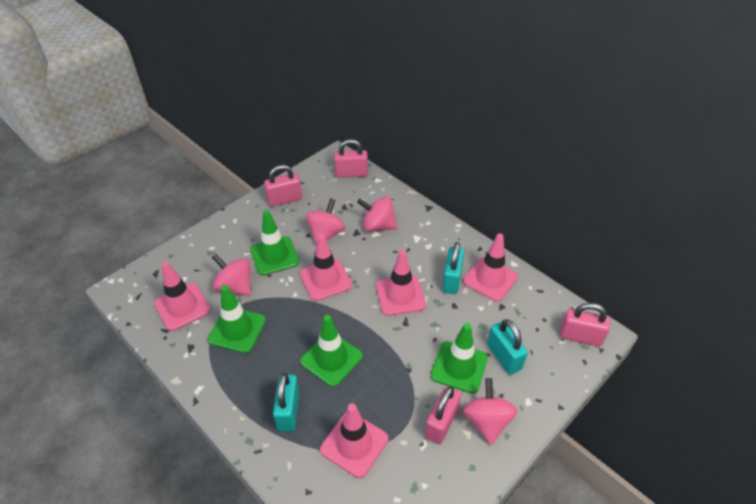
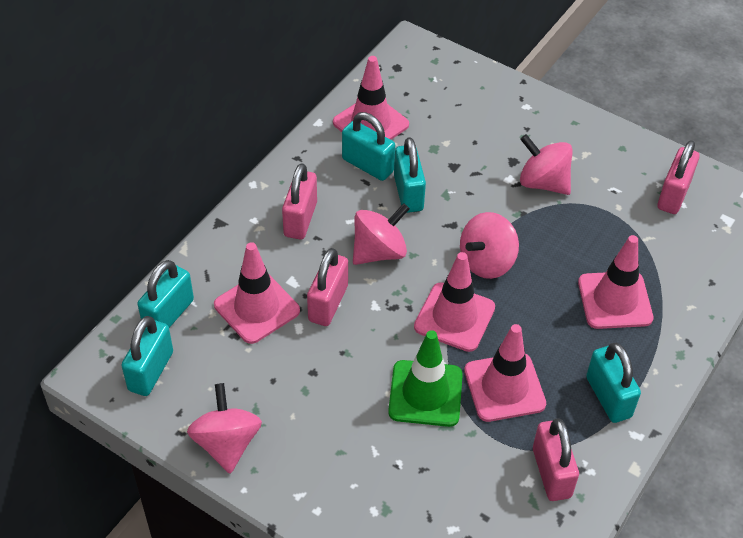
green traffic cone: [208,285,266,353] [250,210,299,276] [300,315,363,387] [431,323,488,394] = 4 -> [388,330,463,427] = 1
turquoise padlock: [273,373,300,432] [442,242,464,294] [487,319,528,375] = 3 -> [121,316,173,396] [137,260,194,328] [342,112,395,181] [394,137,426,213] [586,343,641,423] = 5

